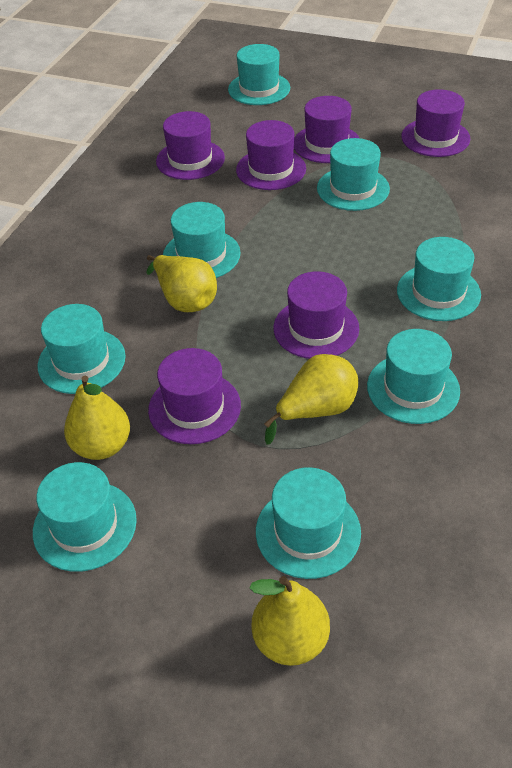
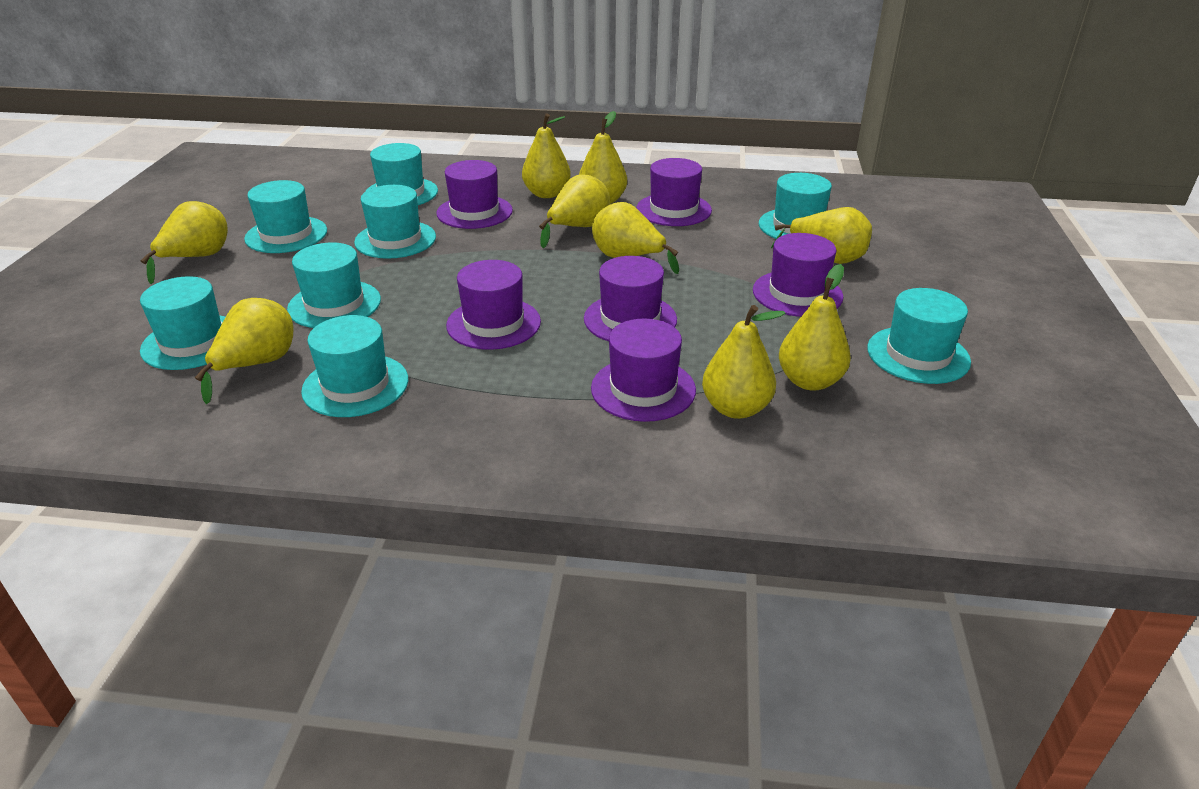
yellow pear: [64,376,130,460] [146,255,217,312] [250,576,330,666] [264,354,358,444] = 4 -> [141,201,228,284] [195,298,294,404] [522,114,571,198] [539,174,610,248] [579,111,627,204] [592,202,679,274] [702,305,786,419] [771,207,872,264] [779,264,851,391] = 9

